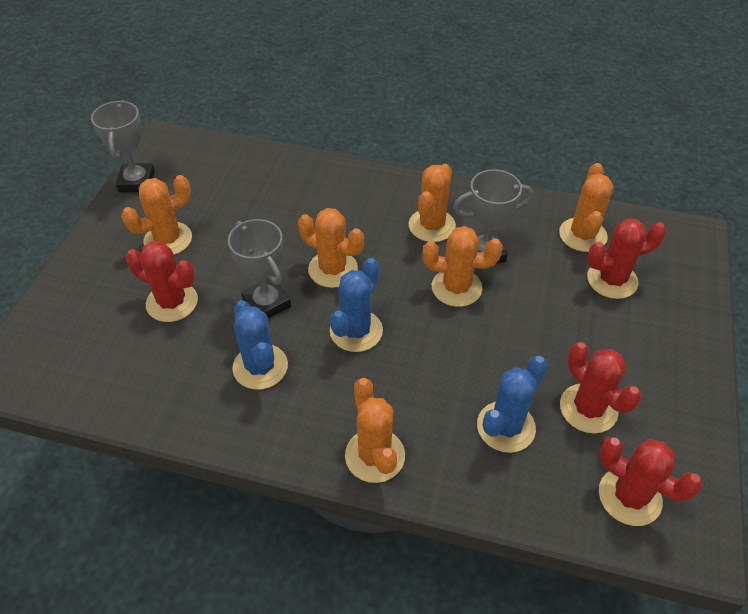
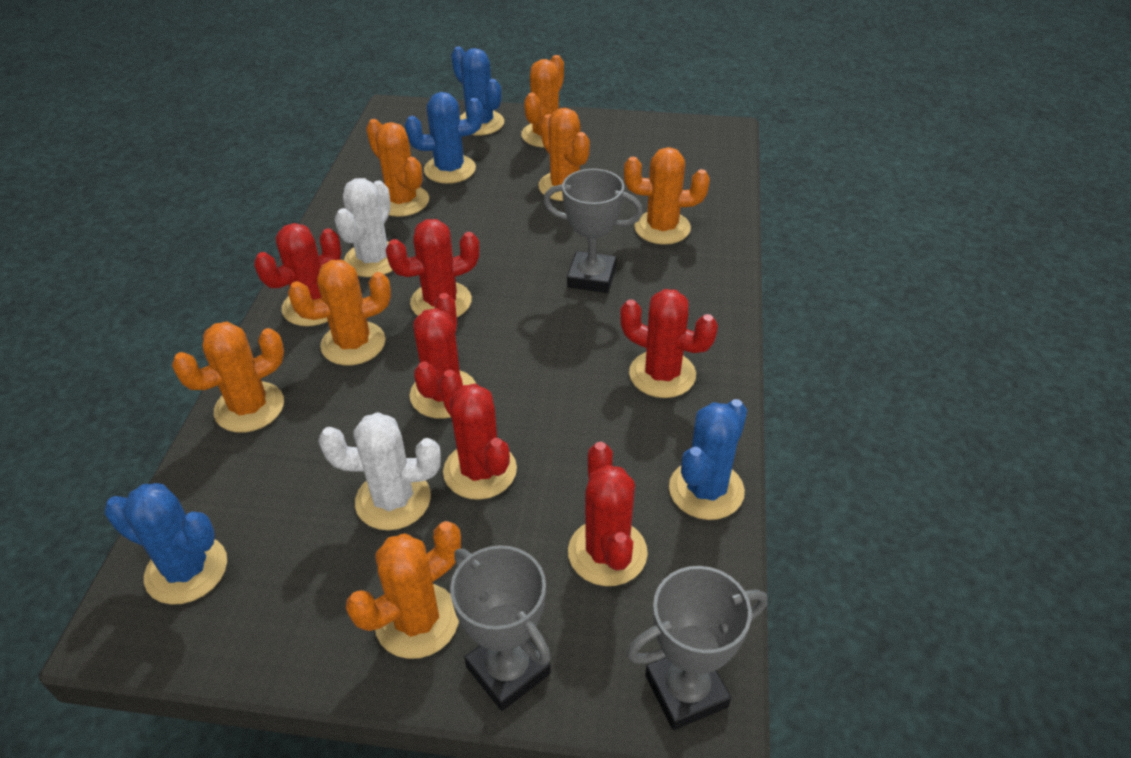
blue cactus: [232,300,288,390] [330,258,383,352] [477,356,548,453] = 3 -> [104,483,227,605] [405,92,483,184] [451,47,504,136] [669,399,747,520] = 4
orange cactus: [121,175,192,255] [298,208,364,288] [345,378,405,483] [409,164,456,242] [422,226,503,307] [559,163,613,252] = 6 -> [172,321,284,433] [288,260,391,366] [346,521,461,659] [366,119,429,217] [521,55,564,148] [538,108,590,201] [624,147,710,245] = 7
red cactus: [126,241,198,322] [560,342,642,433] [587,219,666,299] [599,437,703,526] = 4 -> [254,223,341,326] [386,219,480,317] [410,293,477,419] [439,370,517,500] [568,442,648,586] [620,289,718,398] = 6
white cactus: none = 0 -> [318,412,441,530] [334,178,393,277] = 2

